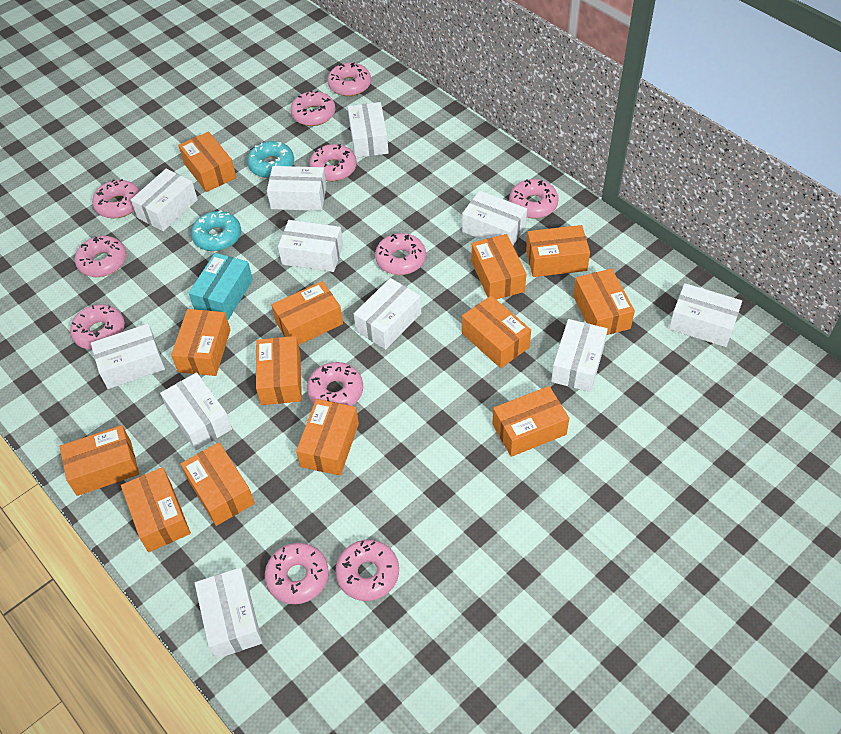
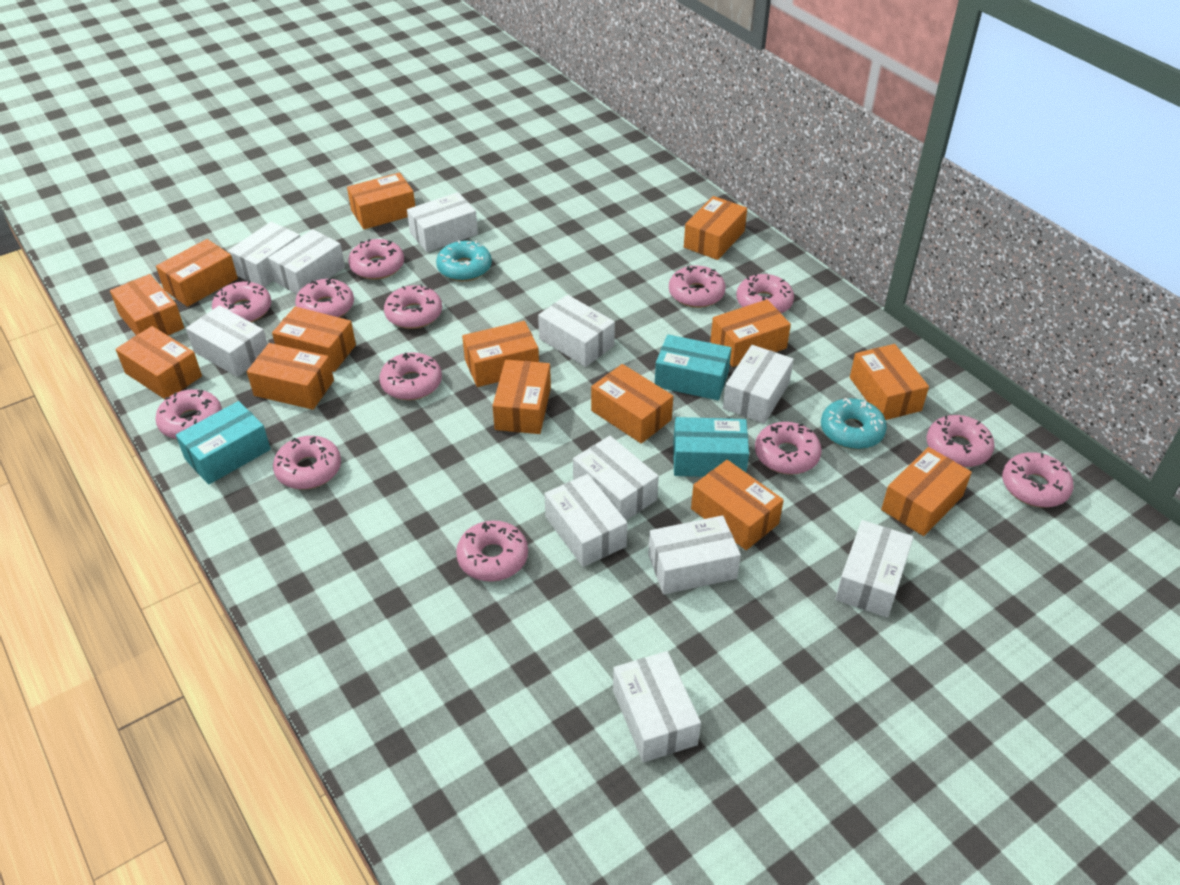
orange box: [59,425,139,496] [121,467,191,552] [171,309,230,376] [178,132,237,192] [181,442,255,526] [256,336,302,405] [271,281,343,345] [296,399,359,476] [462,296,531,368] [471,234,526,299] [492,386,569,457] [526,225,590,277] [573,269,635,335] = 13 -> [110,274,184,335] [116,326,202,400] [156,239,238,307] [247,343,334,410] [272,307,356,372] [347,173,415,229] [462,321,539,387] [492,359,551,434] [591,364,673,444] [684,196,747,260] [691,460,784,550] [710,300,791,367] [850,344,929,420] [881,447,972,536] = 14
pink donut: [70,304,125,350] [75,236,126,277] [92,179,140,218] [265,543,329,604] [290,90,336,126] [307,362,363,406] [309,144,357,181] [327,63,371,96] [335,540,399,601] [375,233,426,275] [509,179,559,218] = 11 -> [155,389,222,439] [212,281,271,323] [273,436,341,490] [295,278,354,318] [348,239,404,280] [380,352,442,400] [384,285,442,329] [456,521,528,582] [669,265,726,308] [736,274,794,314] [755,422,822,475] [926,415,995,467] [1002,452,1074,508] = 13
turquoise box: [189,253,253,320] = 1 -> [176,401,271,485] [655,334,732,400] [673,417,749,477] = 3

